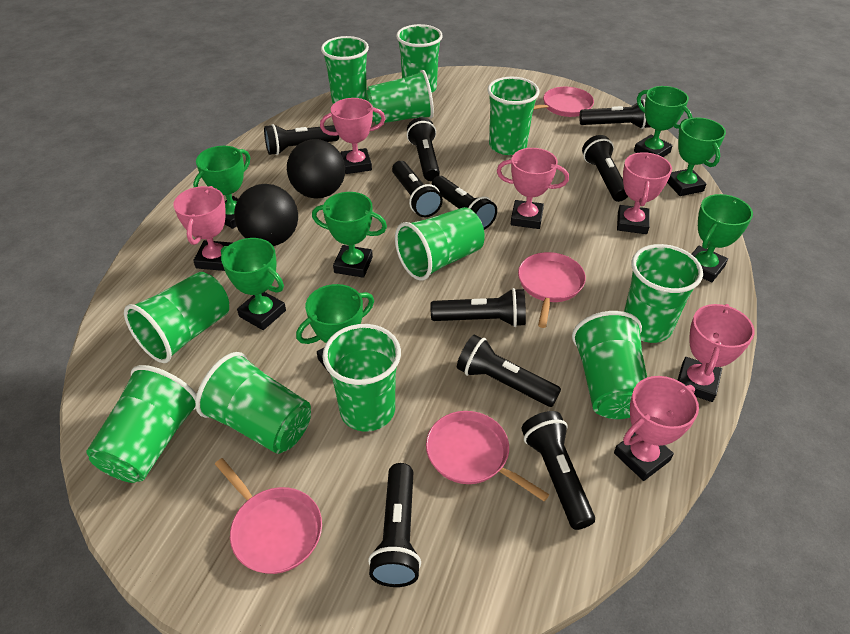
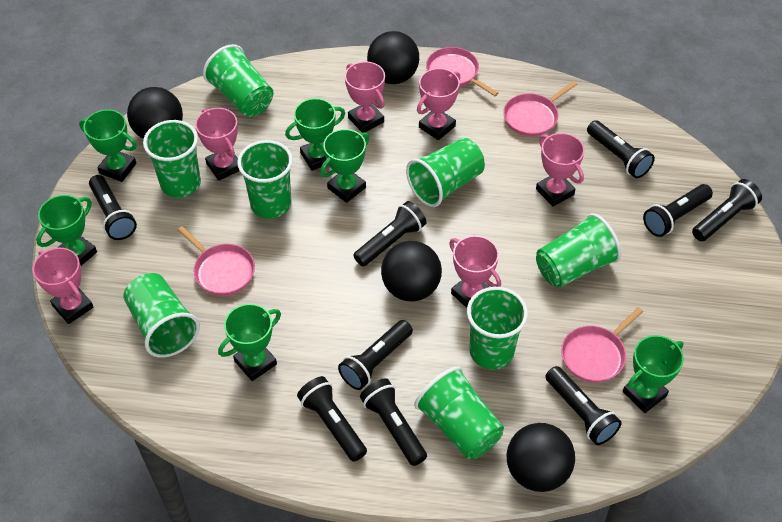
black ball: [234,184,298,246] [287,139,345,199] = 2 -> [127,87,183,139] [367,31,419,84] [381,241,442,301] [507,423,575,492] = 4
black flashlight: [264,124,339,155] [368,463,421,587] [392,161,443,217] [407,117,440,181] [430,288,526,327] [431,176,497,230] [457,334,561,407] [521,411,595,530] [580,99,650,129] [582,135,628,202] = 10 -> [89,175,137,240] [297,376,367,462] [338,320,413,390] [353,201,426,266] [360,378,427,466] [545,366,622,445] [587,120,655,178] [643,184,713,237] [692,179,762,241] = 9
green cup: [86,365,197,483] [124,272,229,363] [195,352,311,454] [321,36,369,104] [322,324,401,431] [366,70,434,124] [395,207,484,281] [396,24,443,92] [487,77,540,155] [572,311,647,419] [624,244,703,343] = 11 -> [124,273,200,358] [143,120,201,198] [203,44,274,117] [237,140,293,219] [406,138,485,207] [414,366,504,459] [467,287,528,370] [536,213,621,288] = 8
green trophy: [193,146,250,229] [221,238,286,330] [296,284,374,374] [312,192,387,278] [634,86,693,157] [667,118,726,196] [692,194,753,282] = 7 -> [36,195,97,266] [79,109,137,182] [218,304,281,381] [285,98,345,171] [320,129,369,203] [623,335,684,413] = 6

